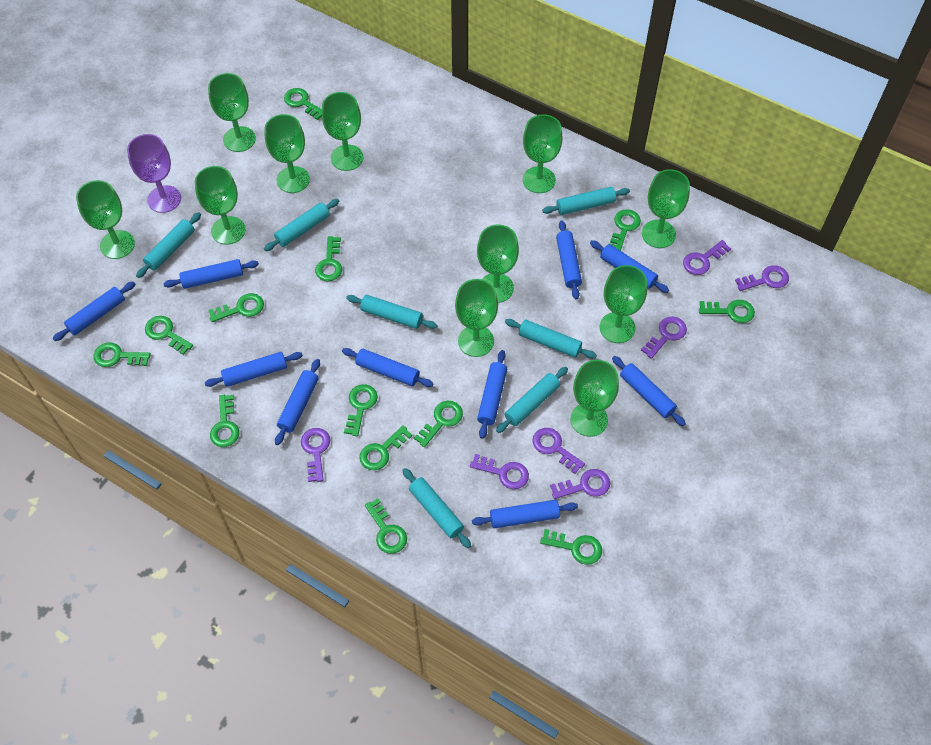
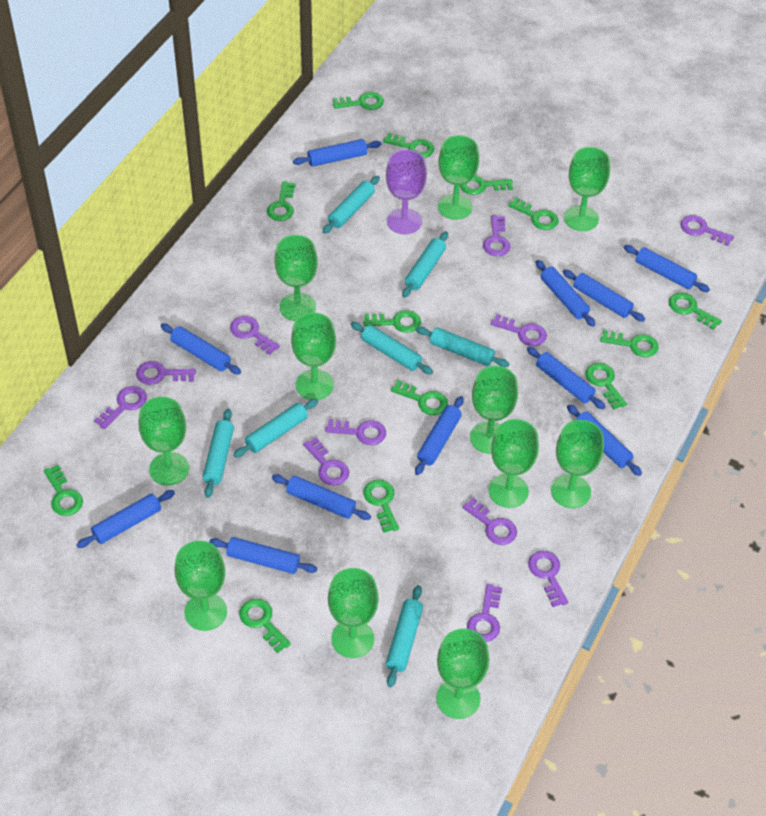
blue rolling pin: [53,281,135,341] [163,259,259,289] [205,352,303,387] [275,359,320,445] [342,348,434,387] [472,500,578,528] [477,350,507,439] [556,220,582,300] [590,240,669,293] [612,356,686,426] = 10 -> [77,490,175,548] [161,323,241,374] [209,537,318,574] [272,474,371,520] [293,139,382,167] [415,396,464,475] [527,347,605,409] [536,260,596,327] [562,270,645,322] [567,404,642,476] [624,245,710,292] = 11
purple key: [301,428,330,482] [470,454,529,489] [532,428,585,474] [550,469,610,499] [641,316,687,359] [683,240,731,275] [735,265,789,291] = 7 -> [94,386,147,429] [136,361,196,385] [230,316,280,355] [303,437,349,486] [325,419,386,445] [462,498,517,545] [467,584,502,642] [483,215,510,256] [491,314,547,346] [528,551,568,607] [680,215,734,246] = 11

